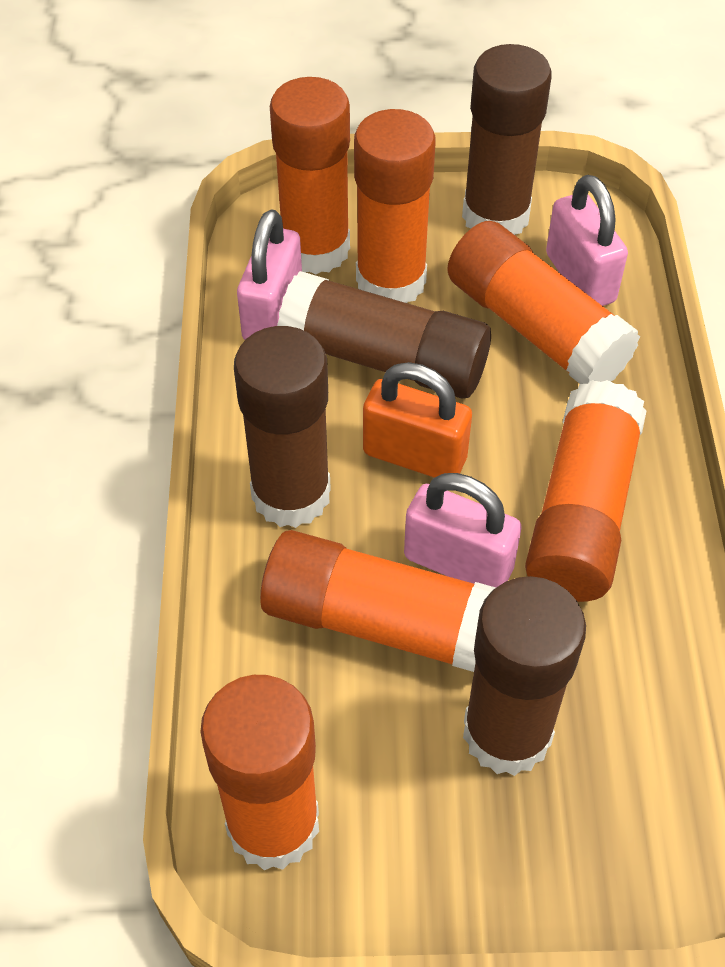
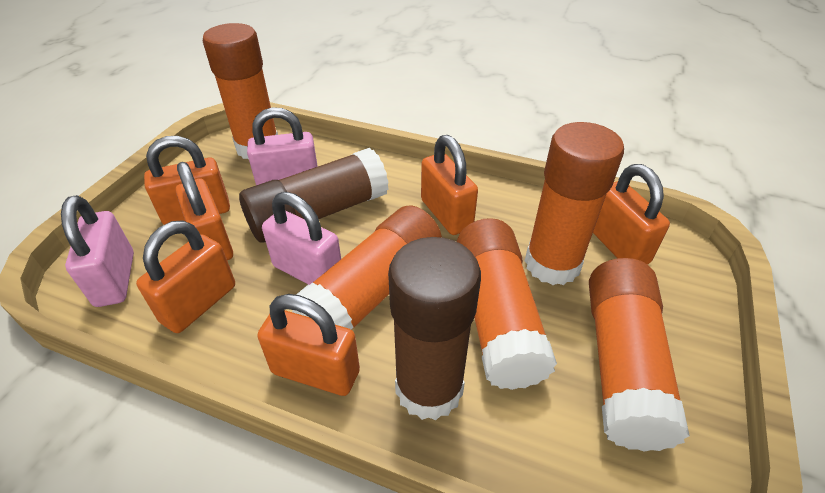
brown glue stick: [234,326,331,528] [277,271,491,399] [462,44,552,235] [463,576,586,776] = 4 -> [239,148,389,243] [388,237,481,420] = 2
orange glue stick: [200,675,319,870] [260,530,496,672] [270,77,350,274] [354,109,436,303] [447,221,640,384] [525,380,646,602] = 6 -> [203,23,278,159] [292,206,442,330] [457,218,557,390] [525,122,624,285] [589,258,690,452] = 5
orange padlock: [363,362,472,478] = 1 -> [136,220,235,333] [144,136,230,225] [175,162,233,260] [257,294,360,396] [421,135,478,235] [593,164,670,264] = 6

